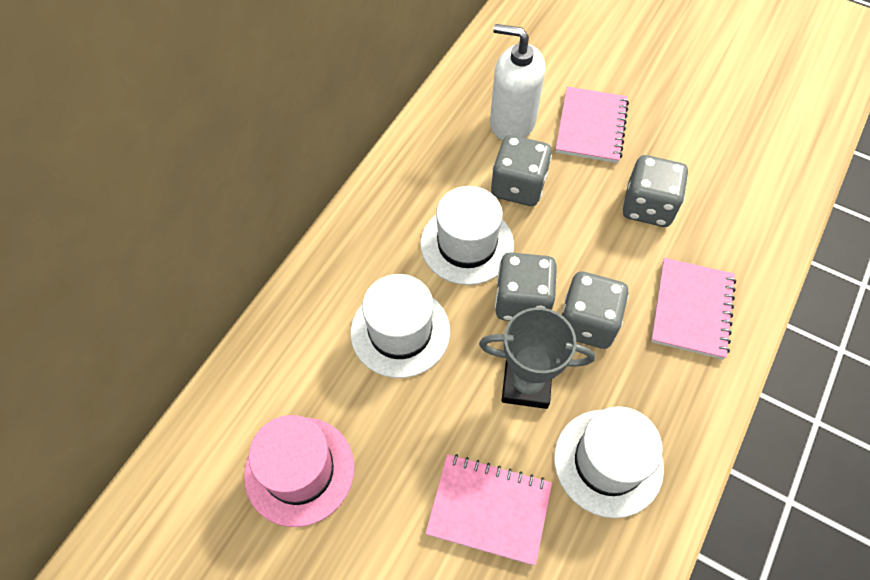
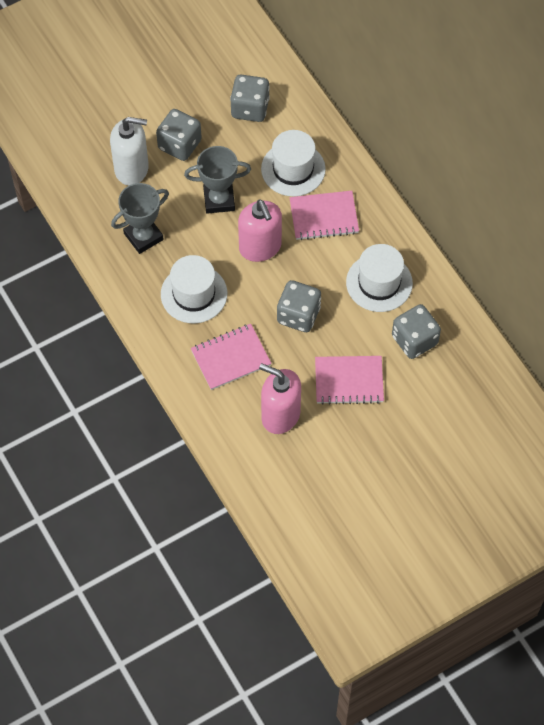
grey trophy: [479,307,595,409] = 1 -> [111,183,169,254] [184,146,251,214] = 2
pink hat: [244,415,355,527] = 1 -> none = 0
pink soap dispenser: none = 0 -> [238,199,282,262] [259,363,301,434] = 2

